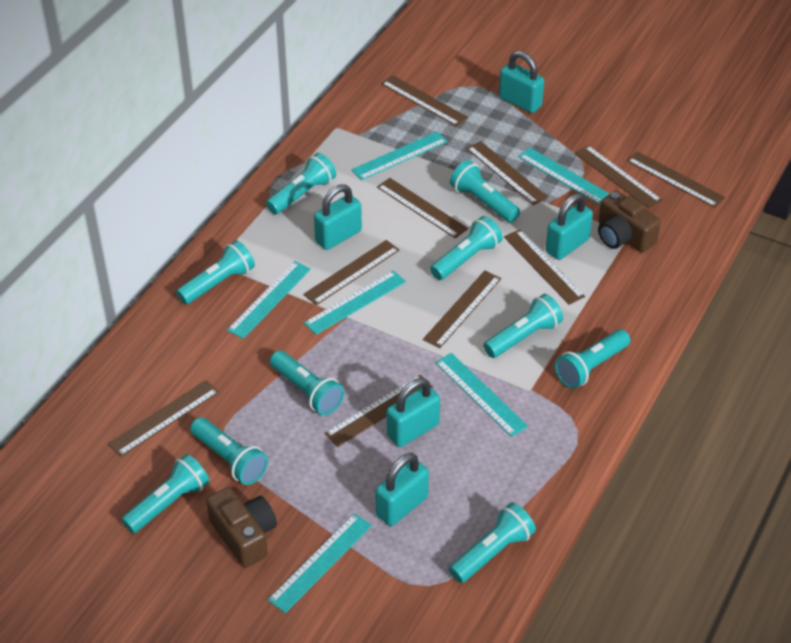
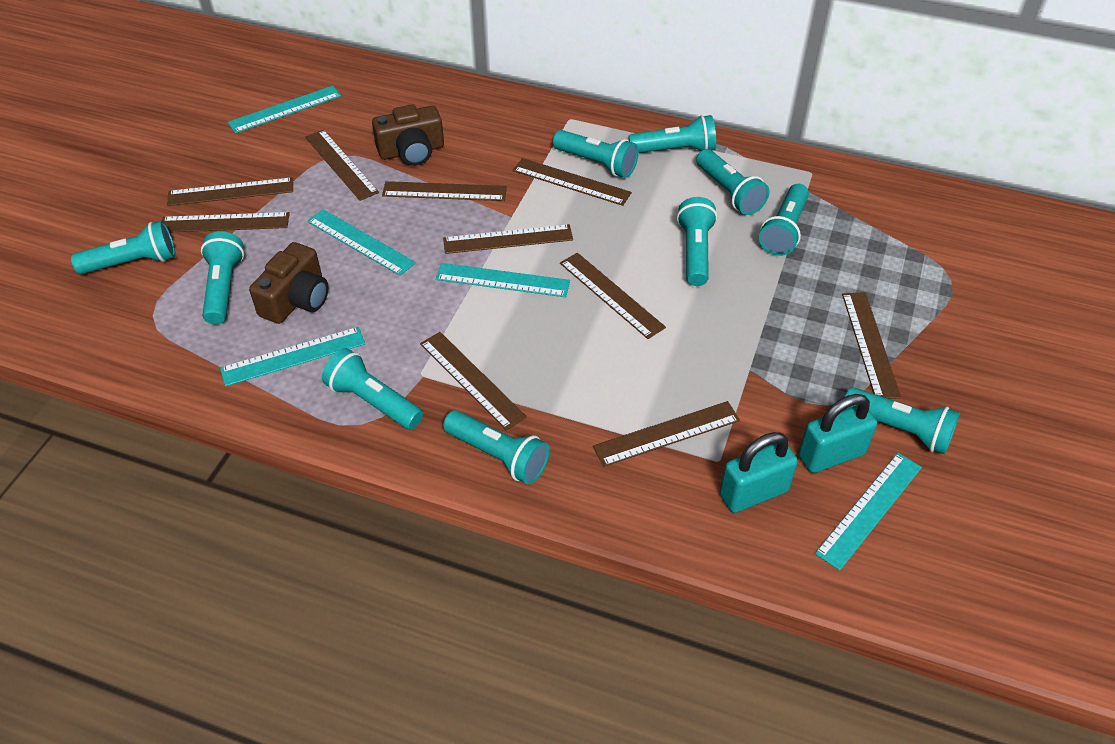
turquoise padlock: [314,184,362,250] [375,453,429,526] [387,378,440,447] [499,51,544,113] [546,193,593,260] = 5 -> [720,432,798,513] [799,394,877,473] = 2
turquoise ruler: [227,261,311,339] [268,513,372,613] [304,270,406,335] [351,131,448,180] [435,353,528,437] [518,148,609,205] = 6 -> [220,327,365,386] [228,86,341,134] [307,209,416,276] [435,263,570,297] [815,453,922,571] = 5

